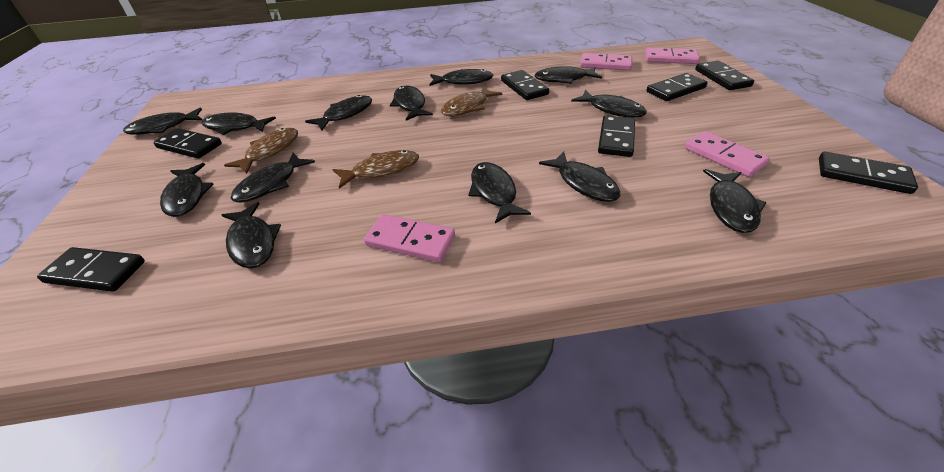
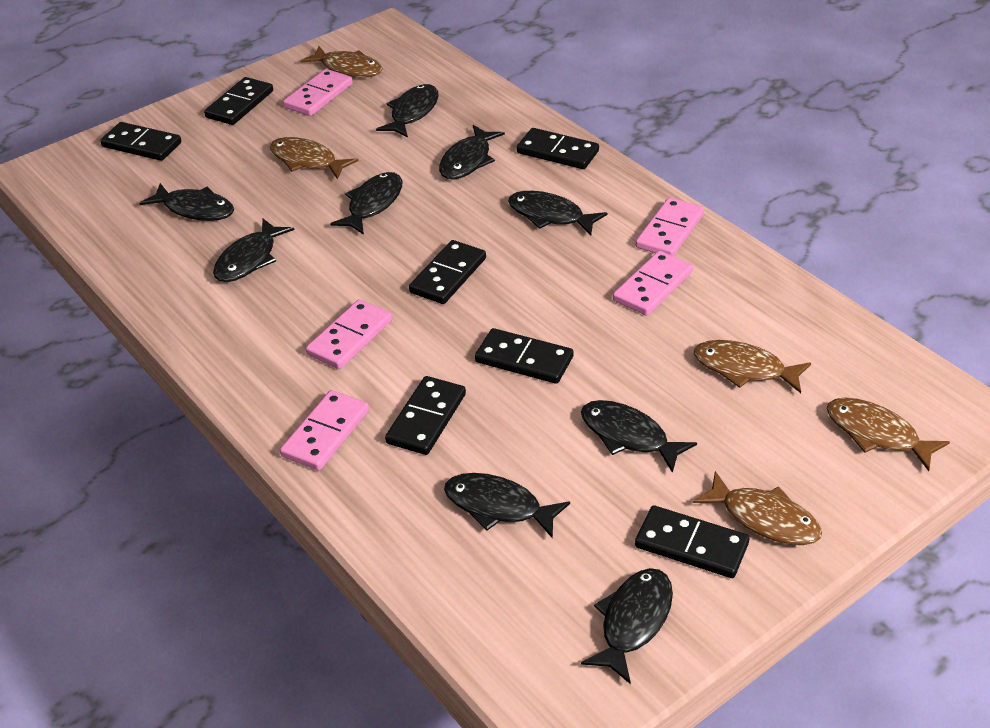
black fish: [123,108,202,135] [160,163,213,217] [202,113,276,135] [222,202,281,268] [231,153,315,203] [305,95,372,130] [390,86,433,121] [429,69,493,86] [468,162,531,223] [535,66,602,84] [539,152,620,202] [571,90,647,118] [703,169,767,233] = 13 -> [139,183,234,221] [213,218,294,282] [330,172,402,235] [376,84,439,138] [439,125,505,179] [444,473,570,539] [508,191,607,235] [581,400,697,473] [581,568,673,684] = 9
brown fish: [224,128,298,174] [332,150,419,189] [441,86,502,116] = 3 -> [270,137,358,179] [300,46,383,77] [692,471,822,545] [694,340,811,393] [826,398,950,471] = 5
pink domino: [364,214,455,262] [580,53,632,71] [645,48,700,64] [685,131,770,177] = 4 -> [280,390,369,471] [283,69,353,116] [306,299,392,369] [613,251,693,316] [636,197,704,256] = 5

